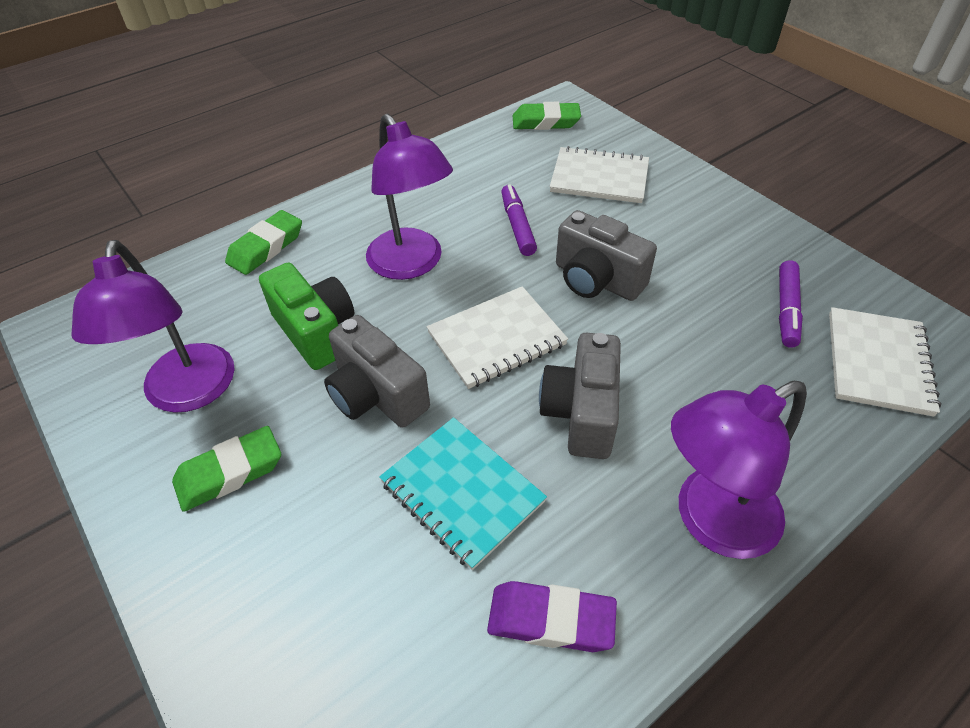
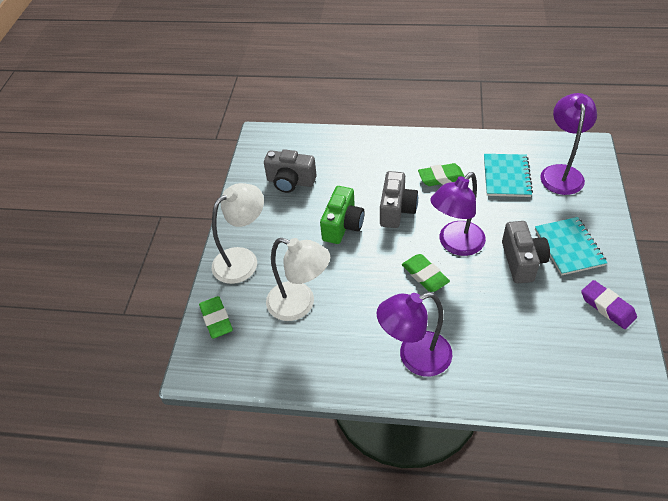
purple marker: [501,184,537,256] [779,260,803,348] = 2 -> none = 0
turquoise notebook: [379,417,547,570] = 1 -> [484,154,533,197] [535,217,608,276] = 2
white lamp: none = 0 -> [212,183,264,284] [266,238,330,321] = 2
white notebook: [427,286,568,389] [550,146,649,203] [829,307,941,417] = 3 -> none = 0

